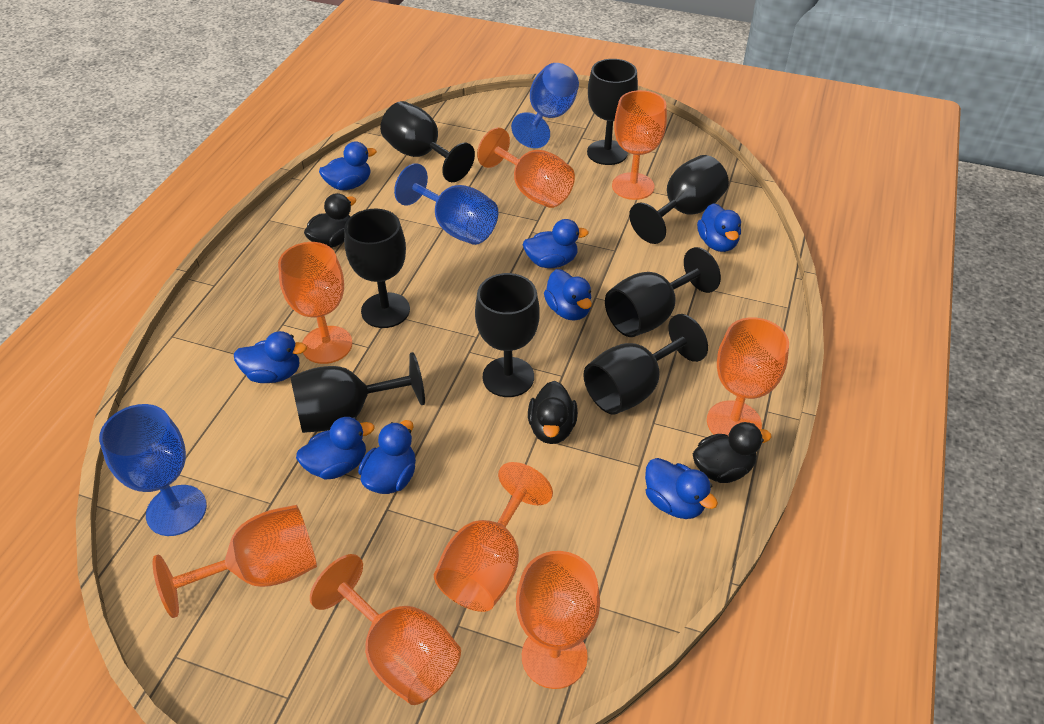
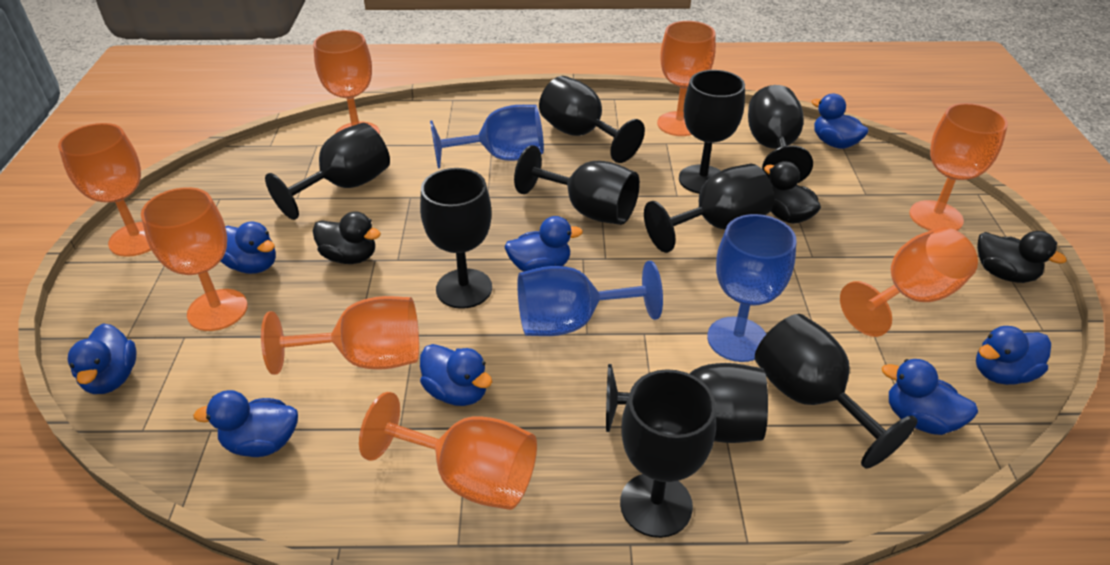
black goblet: [290,352,425,433] [344,209,410,328] [380,101,475,182] [475,273,540,397] [583,314,708,415] [587,59,638,165] [605,247,721,337] [629,155,729,244] = 8 -> [265,123,390,220] [420,168,492,309] [514,145,640,225] [539,76,645,163] [606,363,768,443] [620,369,716,538] [644,164,774,253] [679,70,745,194] [748,85,813,183] [755,314,917,468] = 10

